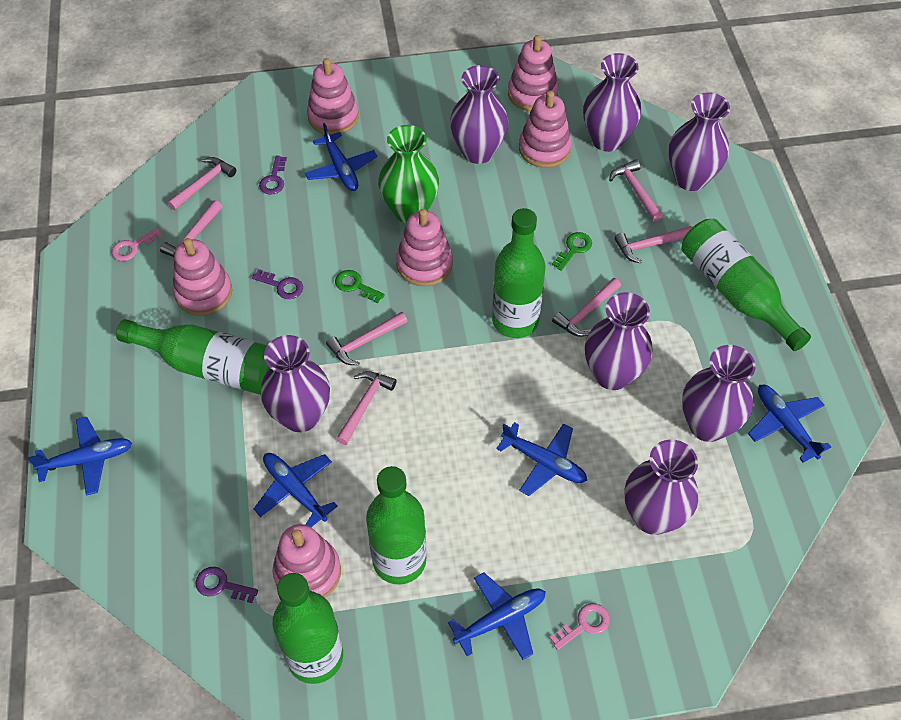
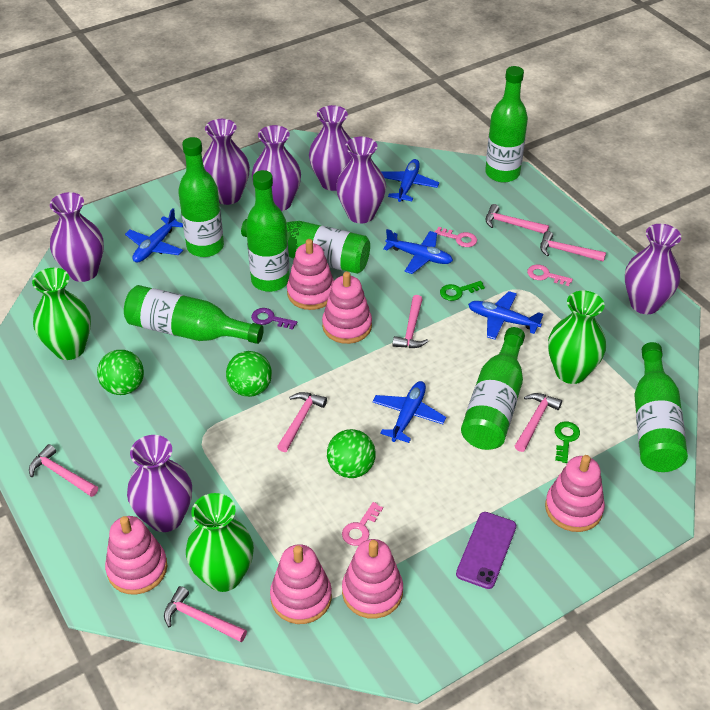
blue plane: [27,417,132,496] [254,453,338,527] [305,123,377,191] [448,572,546,660] [496,422,587,496] [748,385,831,463] = 6 -> [125,208,183,263] [373,381,446,443] [382,159,439,202] [383,229,453,274] [468,291,543,340] = 5
green ball: none = 0 -> [97,350,144,395] [226,351,272,397] [327,429,376,478] = 3
green bottle: [116,319,270,395] [273,573,343,684] [366,466,427,585] [492,208,545,338] [682,219,811,351] = 5 -> [124,285,264,344] [178,137,224,257] [241,219,370,274] [246,170,290,292] [461,327,525,450] [485,66,528,183] [634,342,688,472] = 7
green vase: [378,125,439,223] = 1 -> [32,268,91,360] [186,493,254,592] [548,291,606,384] = 3
pink key: [112,228,162,261] [550,603,610,650] = 2 -> [342,502,383,546] [435,227,477,247] [527,265,573,286] = 3
purple key: [196,567,258,603] [252,269,303,299] [259,156,287,195] = 3 -> [251,308,297,330] = 1
purple phone: none = 0 -> [456,512,516,589] = 1

